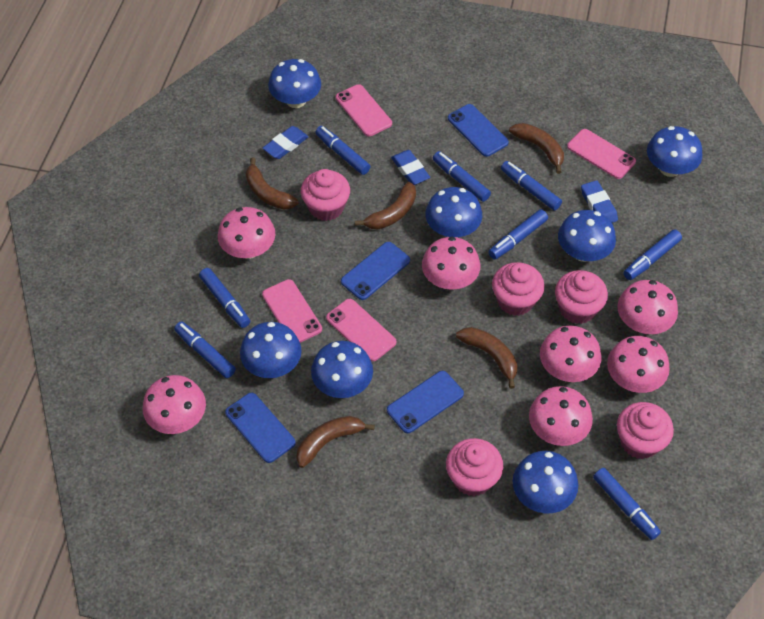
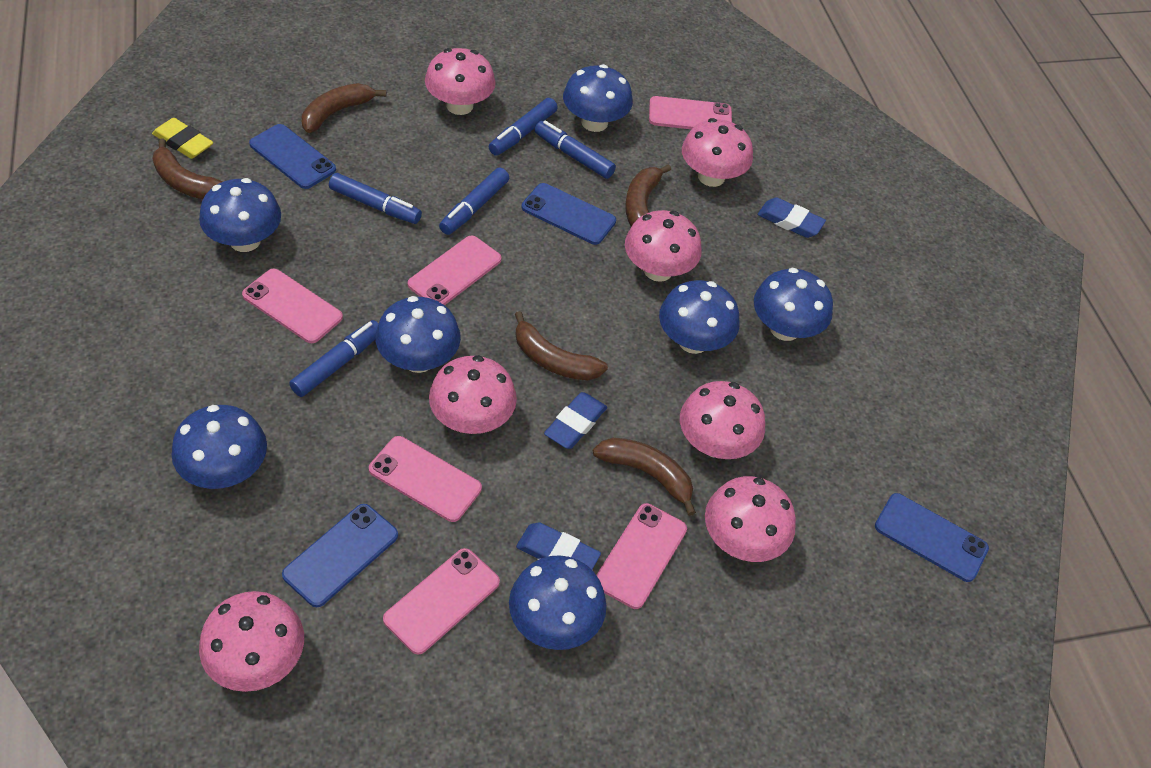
blue marker: [174,321,236,378] [199,268,250,328] [315,126,371,175] [433,151,491,202] [488,209,548,259] [501,161,562,211] [593,468,661,540] [624,229,682,280] = 8 -> [289,320,379,397] [329,173,422,224] [439,168,509,235] [489,98,558,156] [535,121,616,179] = 5
pink cupcake: [301,169,350,221] [446,438,503,496] [492,262,545,316] [555,270,608,324] [617,402,674,459] = 5 -> none = 0
pink phone: [262,279,322,343] [326,299,396,361] [336,84,392,136] [567,129,636,179] = 4 -> [242,268,343,343] [369,436,482,522] [383,548,500,655] [408,235,501,305] [596,503,687,609] [649,96,732,129] = 6
yellow eraser: none = 0 -> [152,118,213,159] = 1

